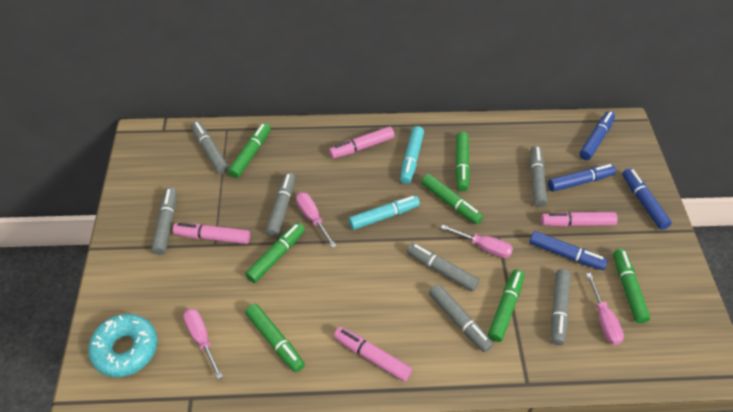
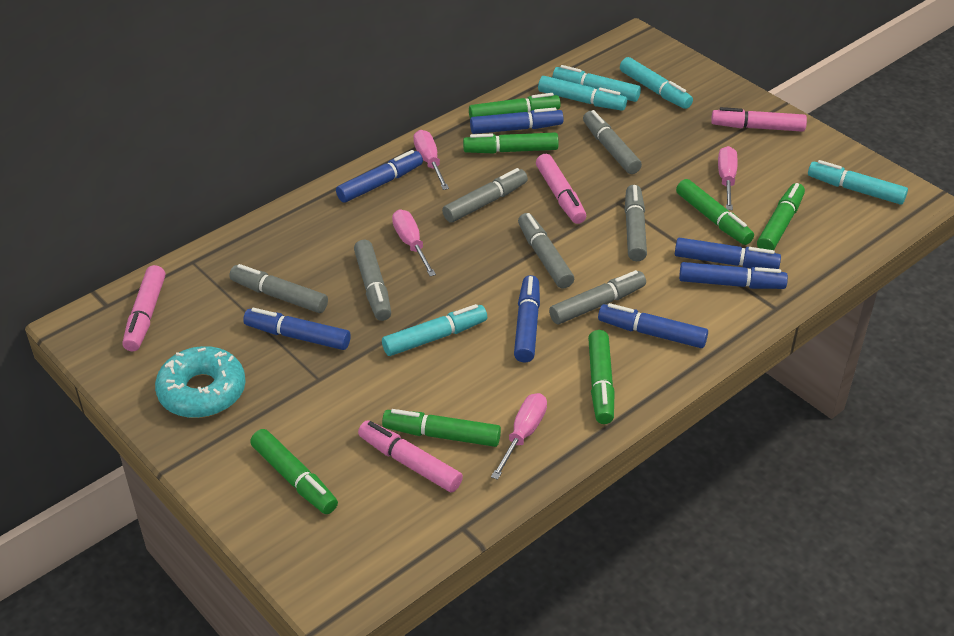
blue marker: [529,231,608,270] [548,164,616,192] [579,111,615,160] [622,168,672,230] = 4 -> [243,308,350,350] [336,150,423,203] [470,108,564,134] [514,275,540,362] [598,303,708,348] [675,238,781,269] [679,262,788,289] = 7
turquoise marker: [348,195,420,230] [400,126,424,184] = 2 -> [382,304,487,356] [538,76,627,111] [553,65,641,102] [620,57,693,109] [808,160,908,205] = 5

